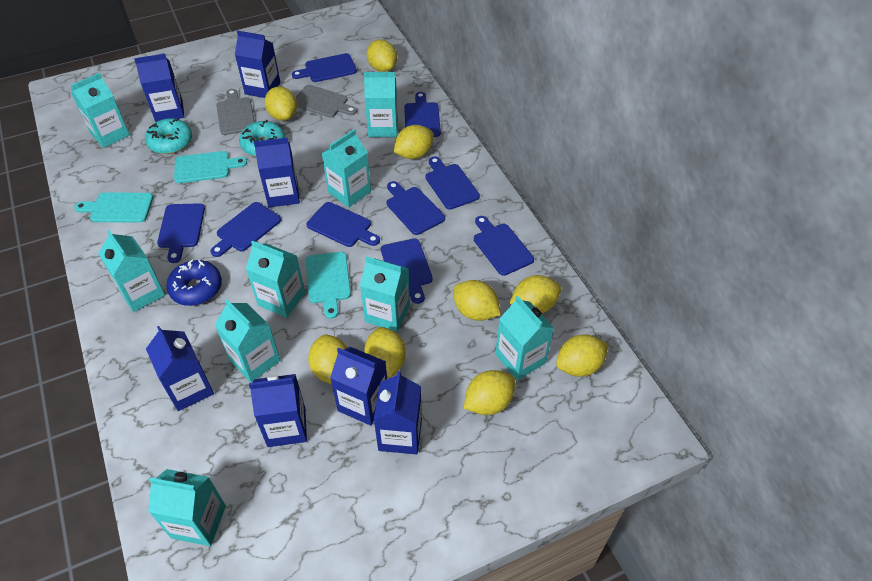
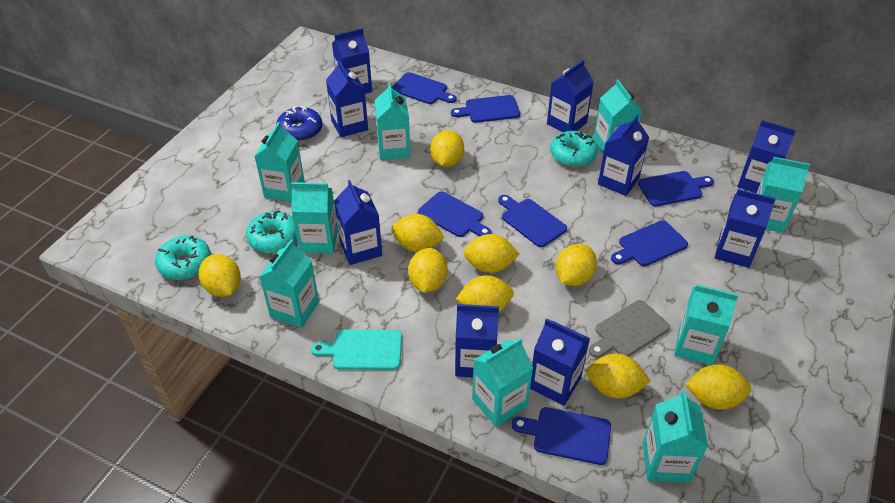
blue carton: [134,54,184,122] [146,326,214,411] [235,30,281,98] [249,374,307,447] [254,138,300,207] [330,347,387,426] [374,371,422,454] = 7 -> [326,60,368,137] [332,28,372,94] [334,180,382,265] [455,304,499,377] [530,318,590,406] [547,60,594,132] [598,115,649,196] [715,189,776,268] [737,120,796,193] = 9
blue cutting board: [157,203,205,263] [210,202,281,257] [292,53,357,82] [306,202,380,247] [381,239,433,304] [387,181,445,235] [404,92,441,137] [425,156,480,210] [474,216,534,276] = 9 -> [392,72,456,104] [418,191,492,237] [451,95,520,123] [498,195,567,247] [512,407,611,465] [611,220,688,266] [638,171,714,206] = 7
grey cutting board: [216,89,255,135] [295,85,357,118] = 2 -> [589,300,670,358] = 1
turquoise cutting board: [74,192,153,223] [174,151,247,183] [306,252,351,319] = 3 -> [311,330,402,370] = 1
turquoise donut: [145,118,192,154] [239,120,285,156] = 2 -> [155,235,211,280] [246,210,297,253] [550,131,598,167] = 3

